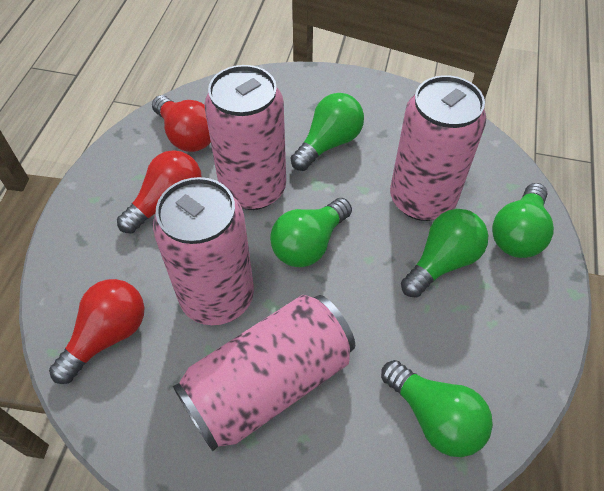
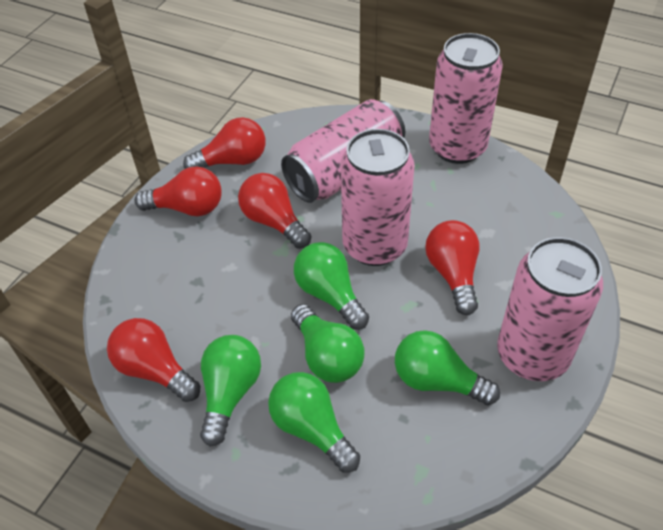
red light bulb: [49,279,144,384] [117,150,202,234] [152,95,211,152] = 3 -> [107,318,200,402] [135,166,222,216] [183,117,266,169] [238,173,311,249] [425,220,480,315] = 5

